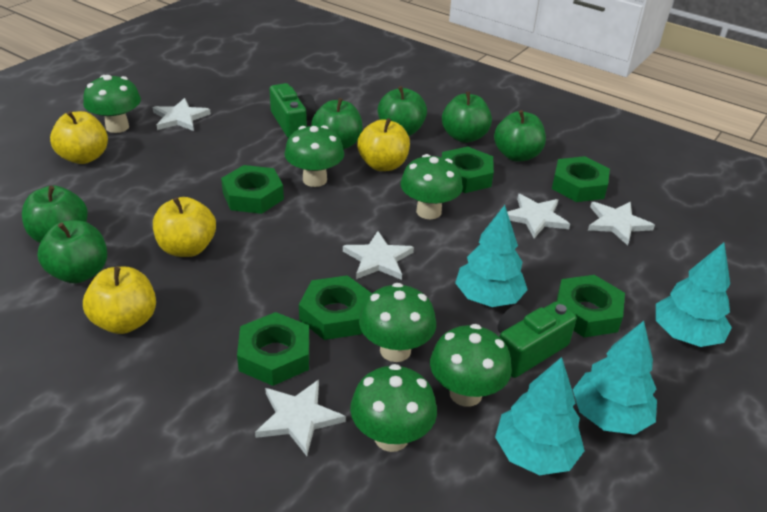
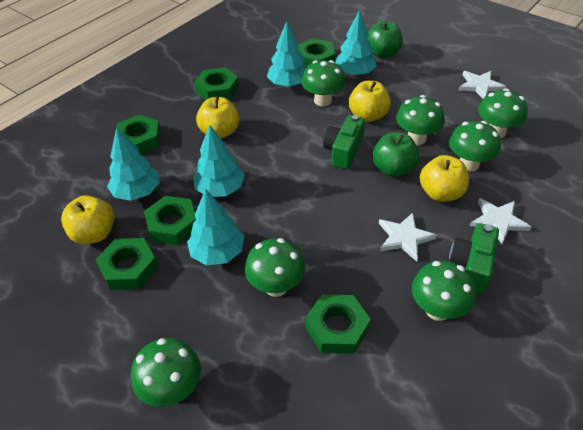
green apple: [22,185,88,243] [38,220,107,283] [311,98,363,149] [378,86,427,136] [442,92,492,143] [494,110,546,162] = 6 -> [367,21,403,58] [372,132,419,177] = 2
green mushroom: [83,75,141,133] [284,125,344,187] [350,364,437,452] [359,283,436,362] [400,154,463,219] [430,324,512,407] = 6 -> [131,338,201,407] [245,238,305,297] [301,60,346,106] [396,95,445,145] [412,261,476,321] [449,121,501,172] [478,88,528,138] = 7
turquoise tree: [455,205,528,307] [495,357,585,475] [573,321,657,435] [656,243,732,347] = 4 -> [107,127,160,201] [187,189,244,265] [193,125,245,197] [267,21,307,87] [335,11,377,76] = 5
white star: [153,98,211,131] [255,380,346,456] [343,231,414,280] [507,194,570,238] [588,202,655,246] = 5 -> [379,213,437,262] [458,71,506,98] [470,198,531,244] = 3

